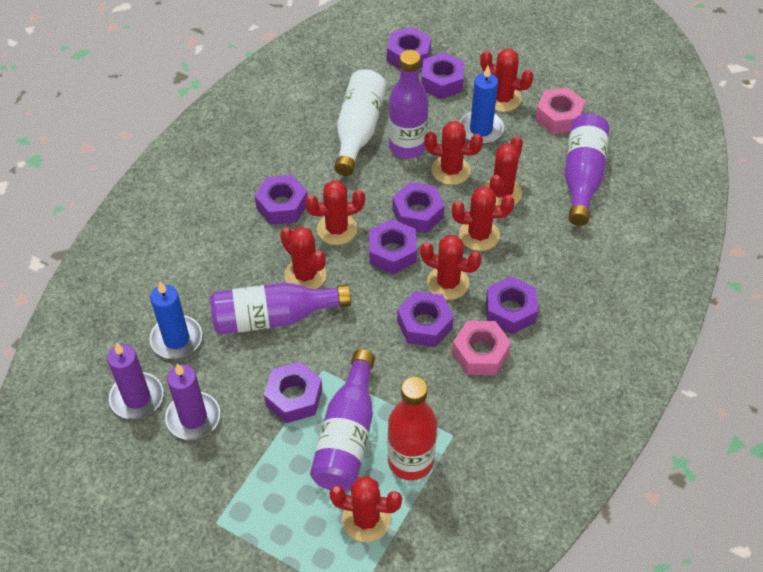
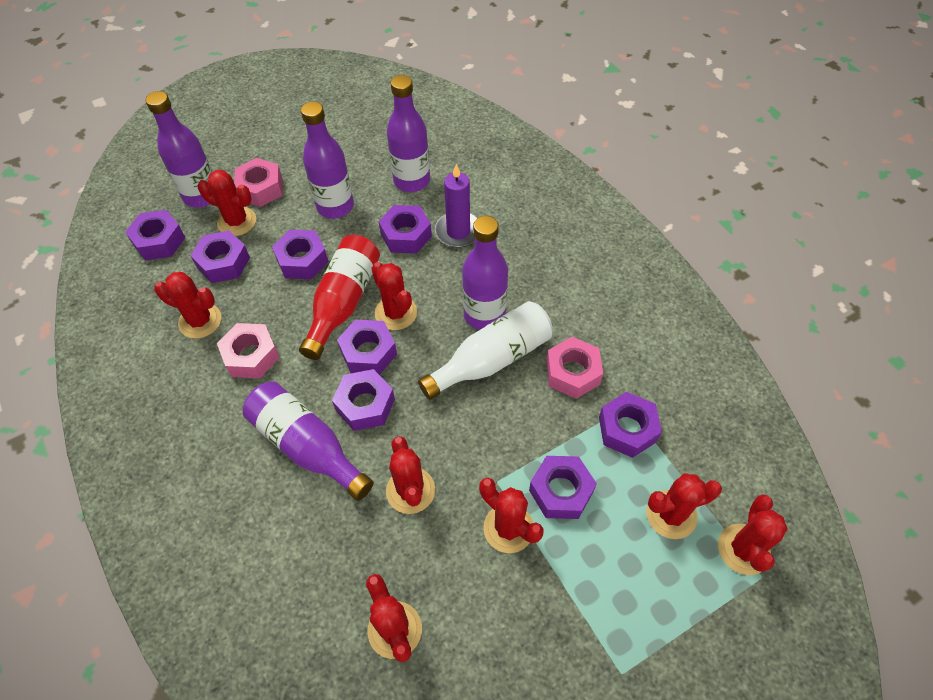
blue candle: [150,282,202,359] [459,66,504,144] = 2 -> none = 0
pink nut: [452,321,511,375] [535,88,585,134] = 2 -> [217,323,280,378] [234,158,283,207] [546,337,603,399] = 3
purple bottle: [210,282,351,335] [310,349,375,491] [388,50,429,159] [564,114,609,226] = 4 -> [146,91,213,208] [243,382,374,501] [301,102,354,218] [387,75,430,192] [462,216,508,330] = 5
purple candle: [107,343,163,419] [165,363,220,440] = 2 -> [435,164,477,248] = 1

